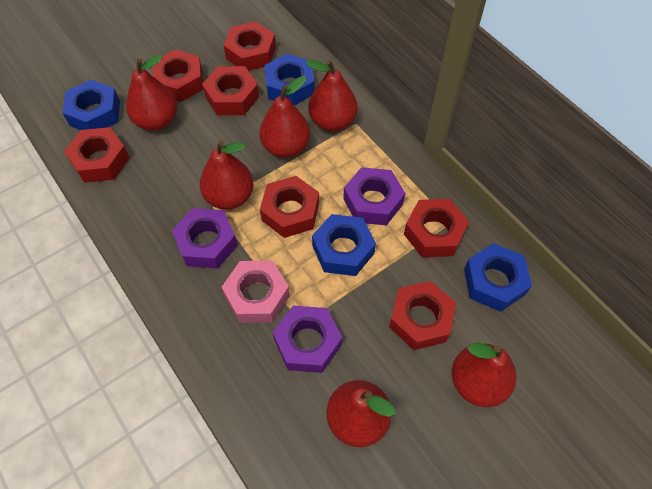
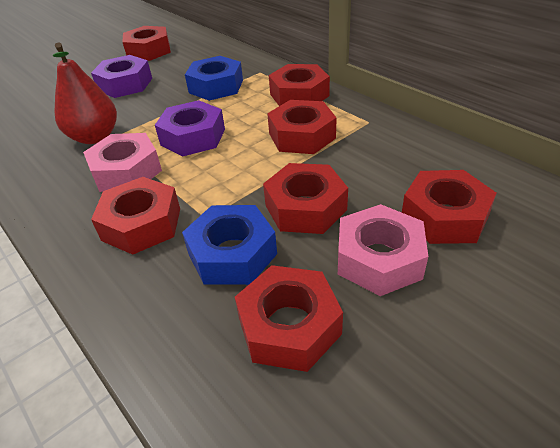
blue nut: [62,80,120,130] [264,53,315,106] [312,214,376,276] [464,243,532,312] = 4 -> [182,205,277,285] [185,56,243,101] = 2
pink nut: [222,261,290,323] = 1 -> [83,133,162,192] [338,204,428,296] = 2
purple nut: [172,208,238,268] [273,306,342,373] [343,167,405,225] = 3 -> [91,55,152,98] [155,100,225,156] = 2
red pear: [126,55,177,131] [200,141,254,210] [259,76,310,158] [306,60,358,131] [326,380,395,447] [452,343,517,407] = 6 -> [53,43,117,144] = 1

